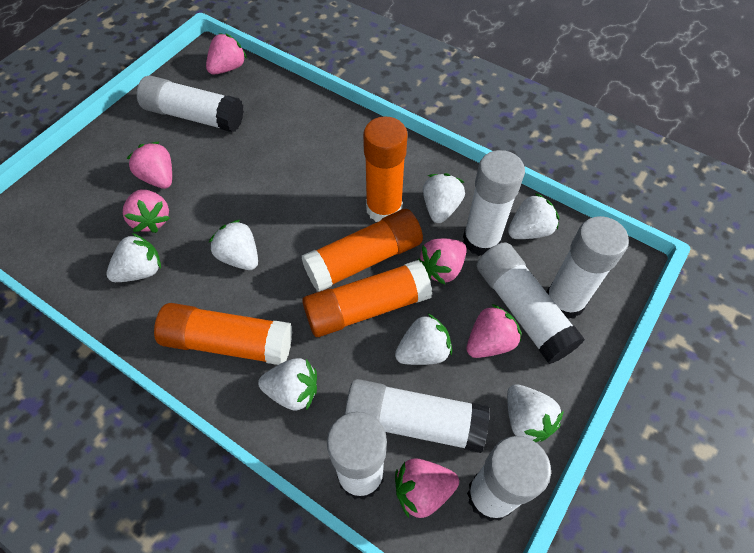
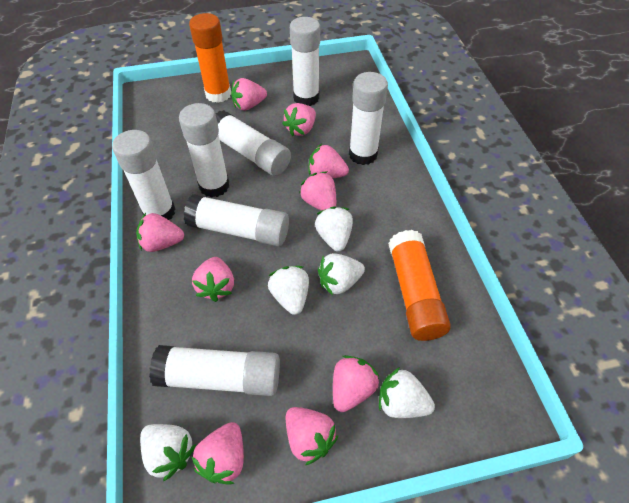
orange glue stick: [154,303,292,365] [302,209,423,292] [302,260,432,337] [363,117,408,222] = 4 -> [189,13,231,103] [388,230,451,341] = 2
pink strawberry: [123,189,170,233] [126,142,172,189] [206,33,247,75] [395,458,459,518] [418,239,467,285] [466,304,521,358] = 6 -> [136,213,184,252] [191,422,244,484] [192,257,234,302] [231,78,267,111] [282,103,316,136] [286,407,338,465] [299,172,336,211] [309,144,349,178] [333,355,379,412] = 9
white strawberry: [106,233,161,282] [209,219,258,270] [258,358,317,411] [395,314,452,365] [423,173,465,223] [507,384,564,442] [508,193,559,239] = 7 -> [140,424,196,482] [268,266,309,315] [315,206,353,252] [318,253,365,296] [379,367,435,418] = 5

